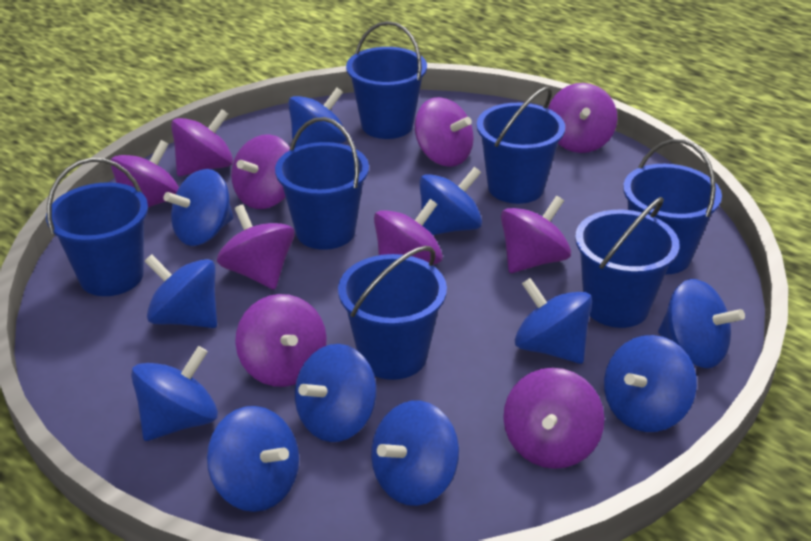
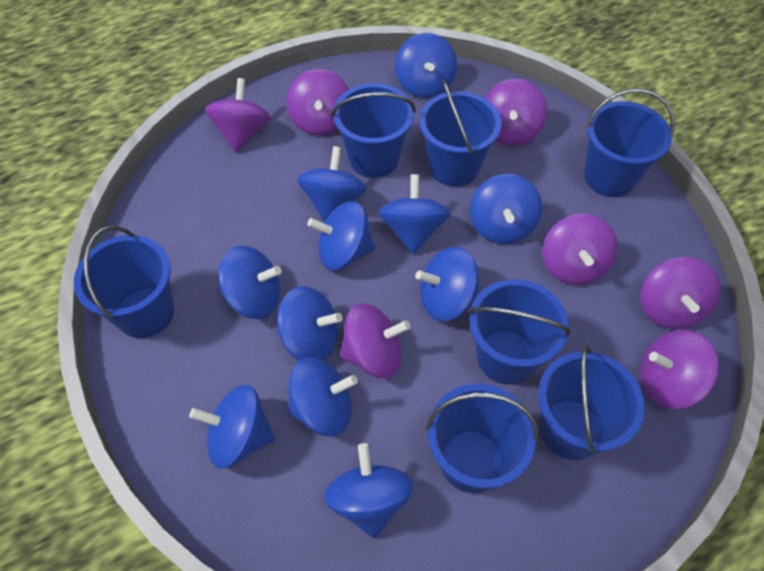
purple spinning top: [111,140,179,208] [171,109,233,176] [217,204,295,290] [231,134,290,209] [235,294,327,387] [374,199,443,265] [415,97,474,167] [501,196,571,273] [503,368,604,469] [548,83,617,153] = 10 -> [205,78,271,152] [287,69,349,136] [340,304,410,379] [485,79,547,146] [542,213,618,285] [640,330,719,409] [641,257,721,329] = 7

